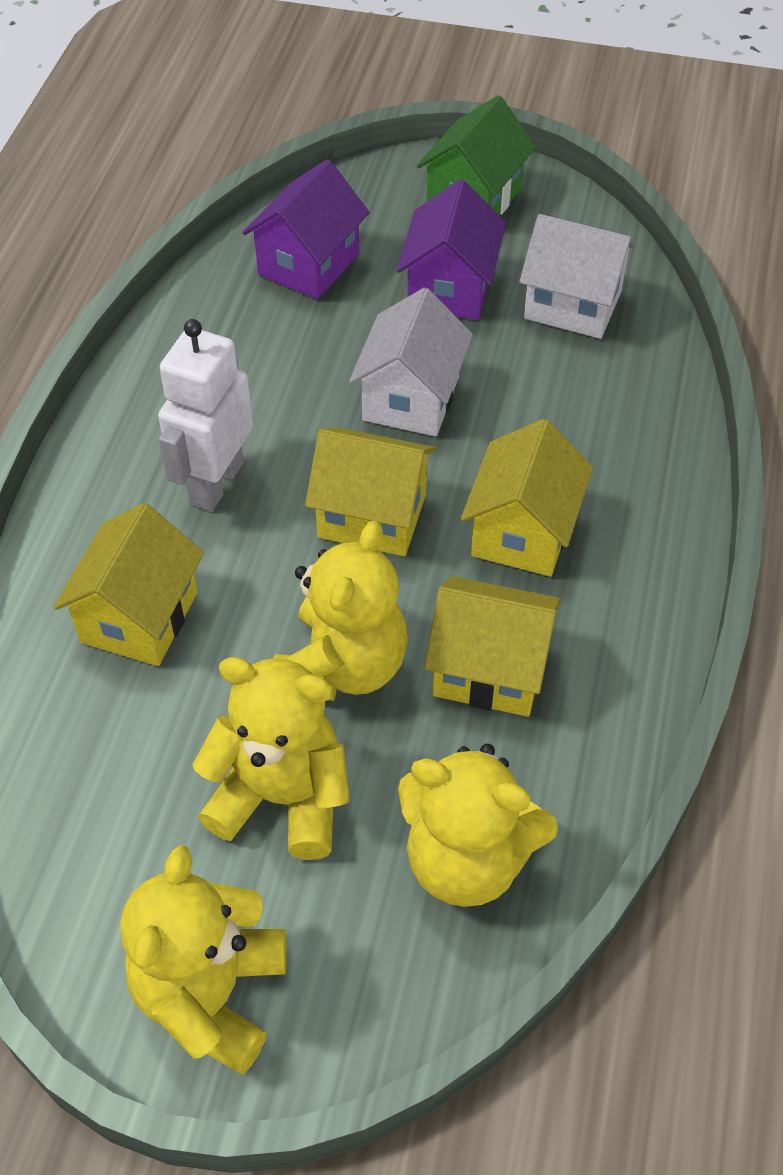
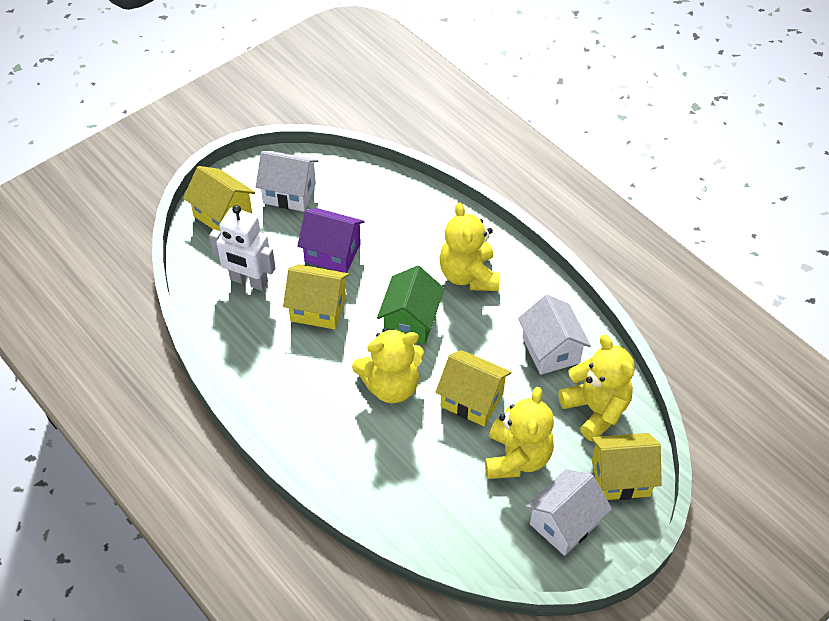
purple house: [242,159,370,300] [397,179,506,320] = 2 -> [297,208,365,273] = 1
white house: [349,288,473,437] [519,214,637,339] = 2 -> [256,151,319,212] [518,295,591,375] [526,469,612,556] = 3

